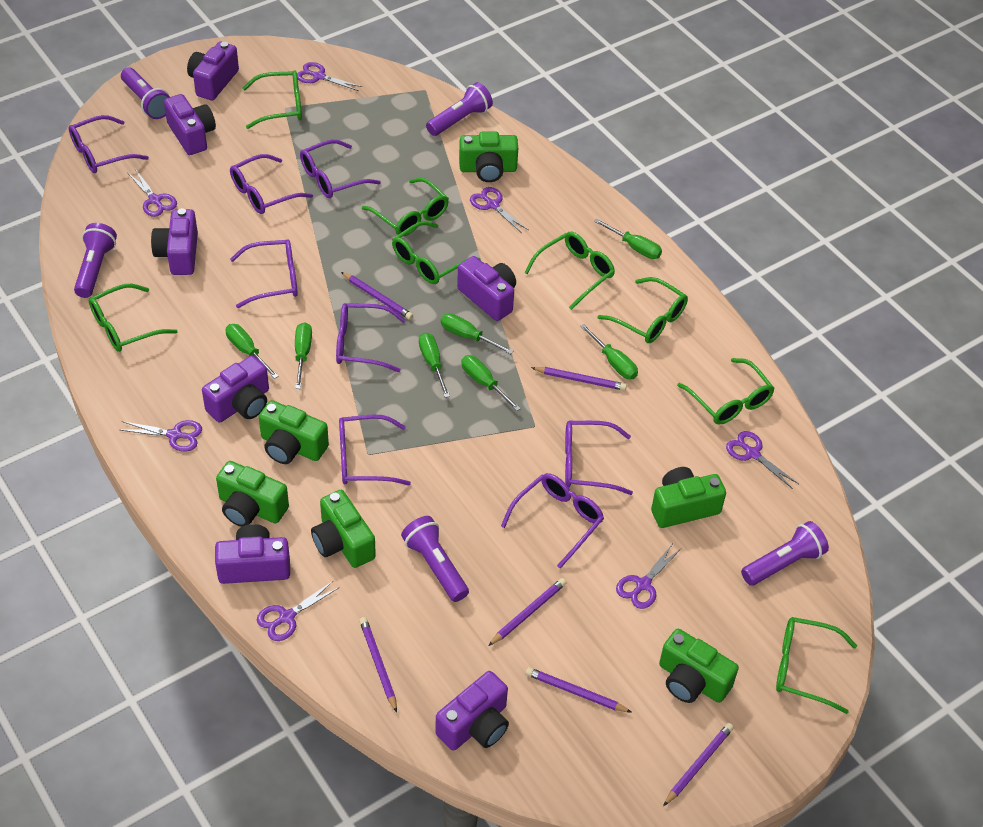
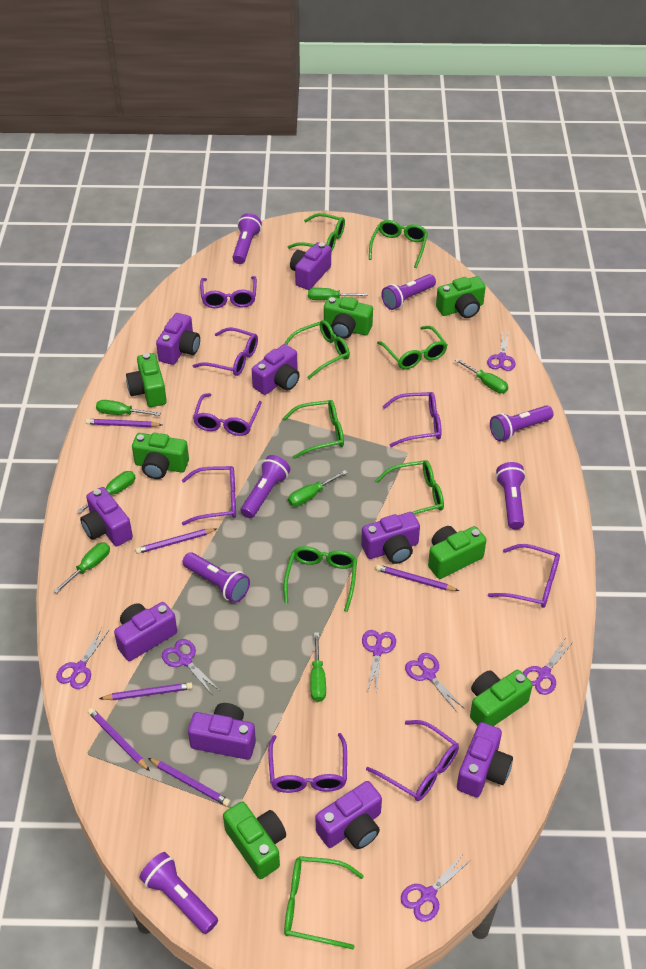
green camera: [216,461,289,527] [259,400,329,464] [311,490,376,568] [459,131,518,182] [651,467,726,528] [659,629,739,703] = 6 -> [126,353,167,407] [132,433,189,479] [223,802,286,879] [324,296,373,339] [428,526,486,579] [436,276,486,318] [470,670,533,726] = 7
purple camera: [151,208,198,275] [164,94,216,155] [187,42,239,101] [202,356,269,423] [215,524,290,584] [435,671,509,751] [457,256,516,321] = 7 -> [80,487,133,546] [114,602,177,661] [156,313,200,365] [188,703,256,760] [252,344,300,395] [290,242,331,290] [316,781,382,849] [361,512,420,564] [457,722,513,797] = 9
purple flashlight: [74,223,117,298] [121,68,170,119] [401,516,469,602] [426,82,493,136] [741,521,829,586] = 5 -> [139,852,218,934] [182,552,250,603] [233,213,262,264] [241,455,290,518] [381,274,436,310] [490,405,554,442] [496,462,526,530] = 7

